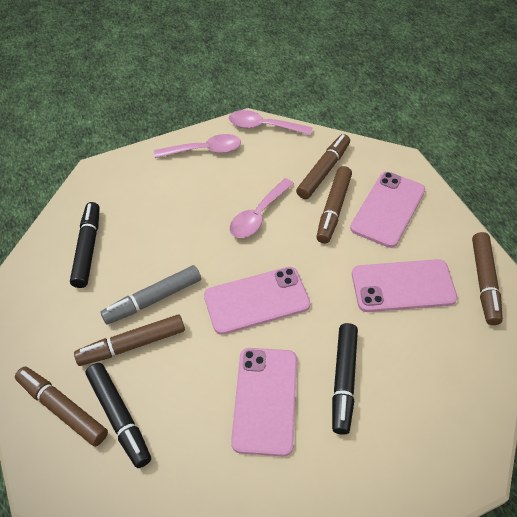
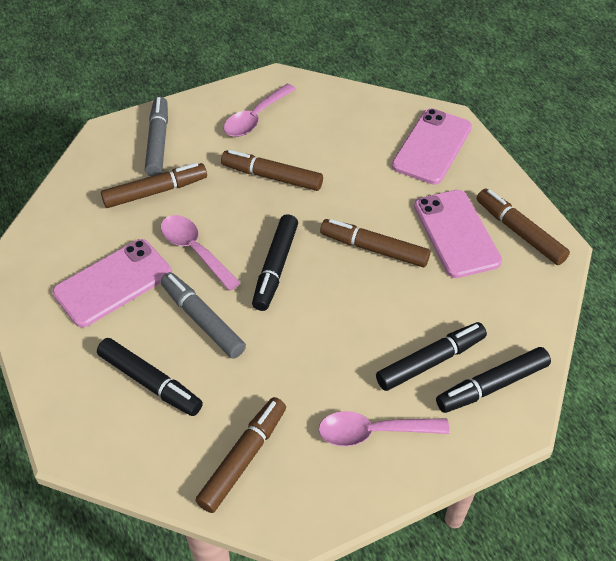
black marker: [70,202,100,288] [85,363,151,468] [332,323,358,435] = 3 -> [97,338,203,416] [252,214,298,311] [376,322,487,391] [436,347,551,413] = 4
grey marker: [100,265,201,324] = 1 -> [145,97,168,176] [160,272,246,359] = 2
pink phone: [204,267,310,335] [231,348,297,456] [350,172,425,248] [352,259,457,312] = 4 -> [52,239,172,327] [392,109,472,185] [414,190,502,278] = 3

